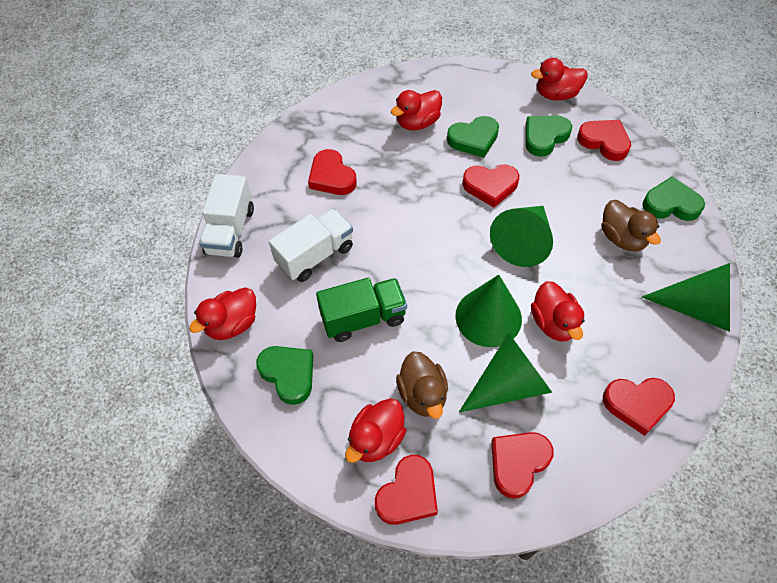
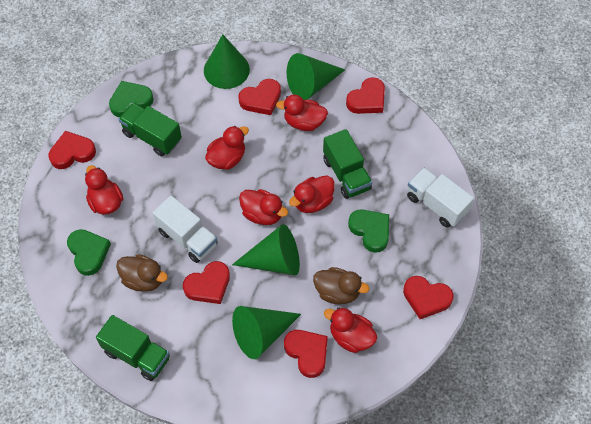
green heart: [256,346,313,405] [447,116,499,158] [525,115,572,157] [642,176,705,221] = 4 -> [67,229,111,276] [109,81,154,117] [348,210,389,253] = 3
green truck: [316,278,407,342] = 1 -> [96,315,170,381] [118,103,182,156] [323,129,372,199] = 3
red duck: [189,287,256,340] [345,398,406,463] [391,90,442,130] [531,58,587,101] [531,281,585,342] = 5 -> [85,165,123,215] [205,126,249,170] [239,189,288,225] [276,95,328,131] [289,175,335,213] [324,307,377,353] = 6

